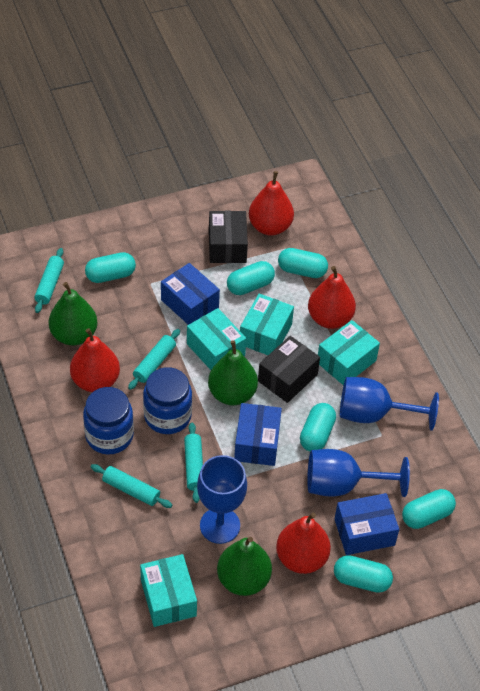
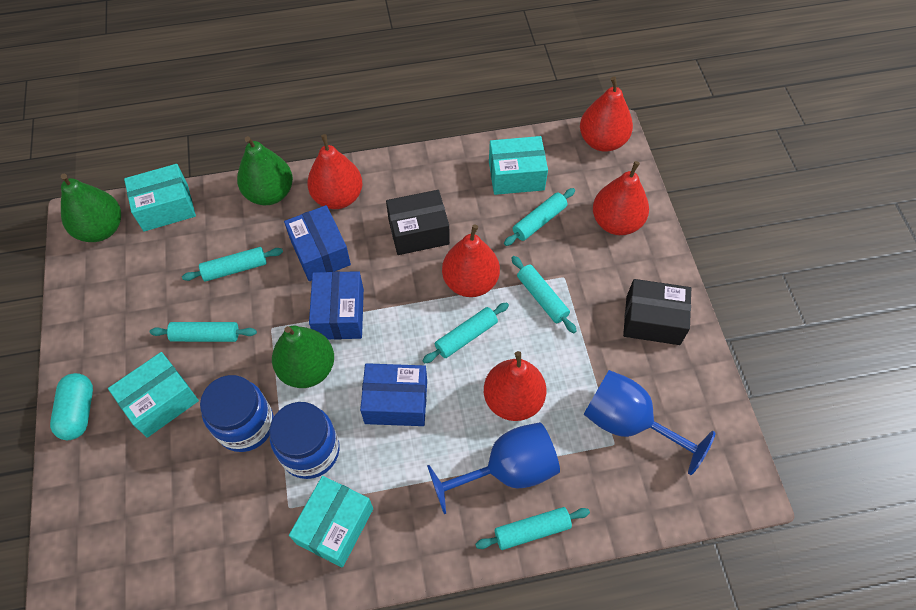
blue goblet: [197,455,247,544] [307,449,410,497] [340,377,439,431] = 3 -> [427,422,560,514] [583,370,715,475] = 2
red pear: [70,328,120,392] [249,171,294,236] [276,512,331,574] [308,266,356,329] = 4 -> [307,134,363,209] [442,225,500,297] [484,351,546,421] [580,76,633,152] [593,161,649,235] = 5
turquoise capsule: [85,252,136,283] [227,261,275,295] [278,248,328,278] [300,403,336,452] [334,555,393,593] [402,489,456,529] = 6 -> [50,373,93,440] = 1
turquoise rolling pin: [34,248,64,313] [91,464,172,508] [128,329,180,390] [184,423,203,503] = 4 -> [150,322,257,342] [182,247,283,282] [422,302,509,363] [475,507,590,550] [504,188,575,246] [512,256,577,333] = 6

